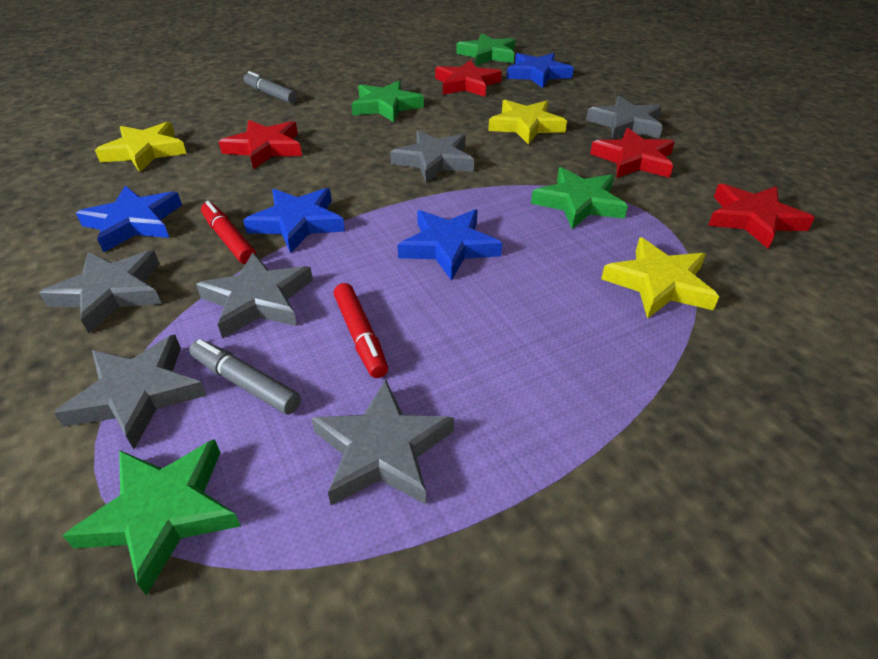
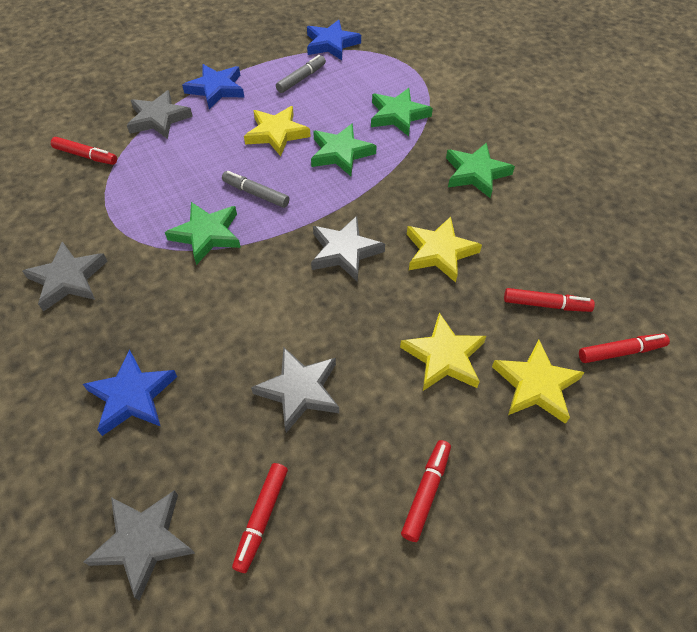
blue star: [76,186,182,253] [243,188,345,253] [398,209,502,281] [507,53,574,88] = 4 -> [83,349,177,436] [182,64,244,109] [307,20,361,60] = 3
grey star: [39,250,161,334] [54,334,207,449] [196,252,313,339] [311,380,454,505] [390,131,474,183] [586,96,663,140] = 6 -> [22,241,108,311] [84,490,195,601] [127,90,193,139] [251,347,339,433] [311,216,385,282] = 5
red marker: [201,201,256,264] [334,283,388,378] = 2 -> [51,137,117,165] [232,463,288,573] [401,440,451,542] [504,288,595,312] [579,334,670,363] = 5
red star: [218,120,302,169] [435,60,502,97] [590,128,675,178] [708,184,815,249] = 4 -> none = 0
yellow star: [95,122,187,172] [488,100,567,145] [601,237,719,319] = 3 -> [244,106,311,156] [400,313,486,391] [407,216,482,282] [492,340,585,424] = 4

